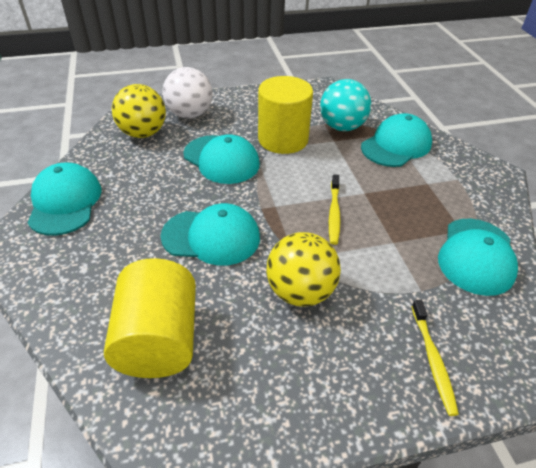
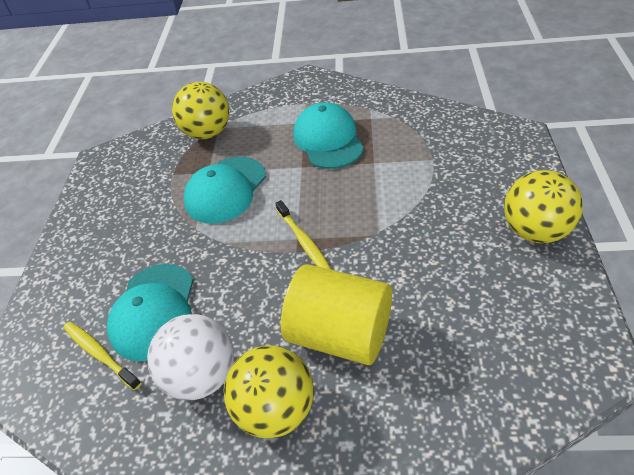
turquoise ball: [320,79,371,131] = 1 -> none = 0
turquoise cap: [28,163,101,236] [160,203,260,266] [183,134,260,184] [361,113,432,167] [438,219,518,296] = 5 -> [107,264,194,361] [184,157,266,224] [293,102,364,169] = 3
yellow ball: [112,84,166,138] [266,232,341,306] = 2 -> [172,82,229,139] [224,345,314,438] [504,170,583,243] = 3
yellow cylinder: [104,258,196,378] [258,76,313,154] = 2 -> [281,264,392,365] = 1

